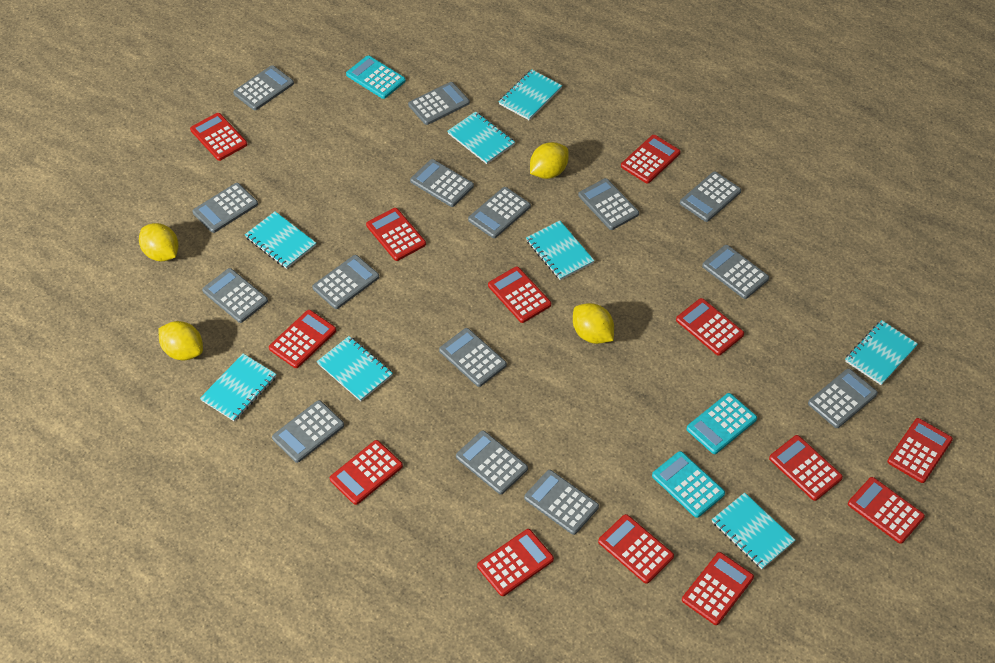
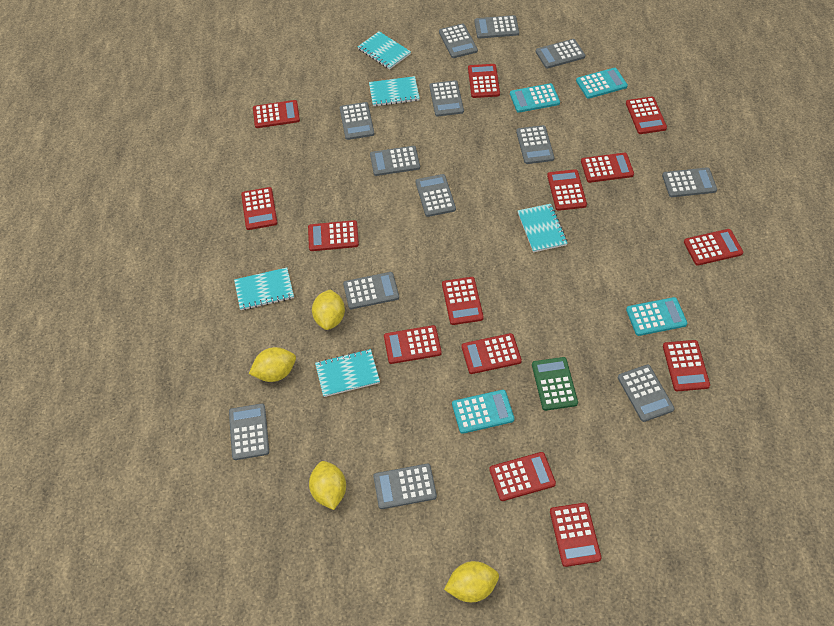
green calculator: none = 0 -> [532,357,578,411] = 1
grey calculator: [192,183,258,233] [202,268,268,323] [233,65,294,110] [272,400,344,463] [312,255,379,309] [408,82,470,125] [410,159,474,207] [439,328,507,387] [456,431,528,494] [468,187,531,238] [524,470,599,535] [578,178,639,230] [680,171,741,222] [702,245,769,299] [808,369,878,428] = 15 -> [229,403,269,460] [340,102,375,140] [343,272,399,309] [370,146,420,176] [373,464,437,509] [416,174,456,217] [429,80,464,117] [439,24,478,58] [474,15,519,39] [516,125,554,164] [536,39,585,68] [618,365,675,422] [662,167,717,197] = 13
red calculator: [190,113,247,161] [269,310,336,368] [330,440,403,505] [366,208,426,261] [477,529,554,596] [488,266,551,323] [598,514,674,584] [621,135,680,184] [676,298,744,356] [682,552,754,625] [769,435,843,501] [848,477,925,544] [887,418,953,483] = 13 -> [241,187,277,230] [253,100,300,128] [308,220,359,251] [384,325,442,364] [442,277,484,325] [462,333,522,374] [468,64,500,98] [489,452,556,501] [547,169,587,211] [550,503,602,567] [581,153,634,183] [626,96,667,134] [663,340,710,391] [684,229,743,266] = 14
turquoise calculator: [346,55,406,99] [652,451,725,518] [687,393,757,454] = 3 -> [452,390,515,434] [510,83,560,113] [576,68,628,99] [626,297,687,336] = 4
turquoise notebook: [200,354,277,422] [245,211,316,269] [317,336,393,402] [448,111,515,164] [499,69,562,120] [526,221,595,280] [712,493,795,569] [845,320,918,385] = 8 -> [234,268,294,310] [315,349,380,397] [358,31,411,69] [369,76,420,106] [518,204,568,252] = 5

